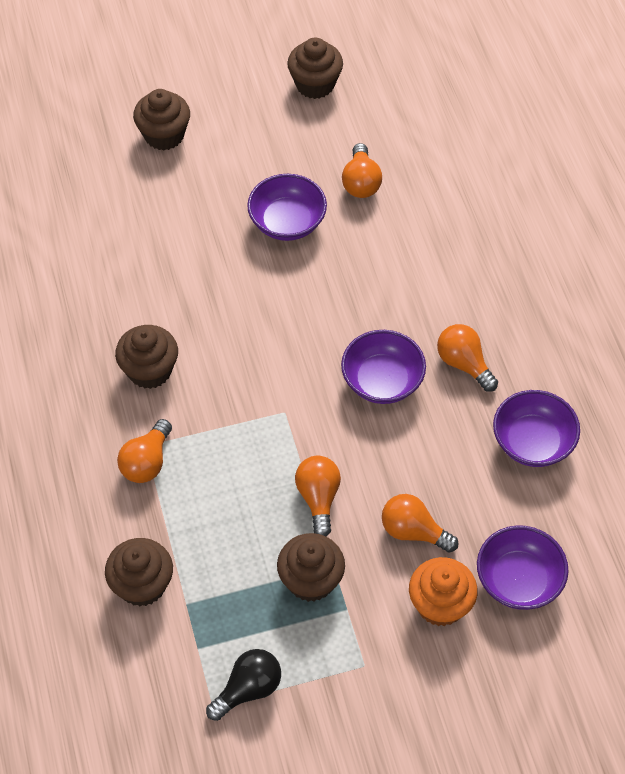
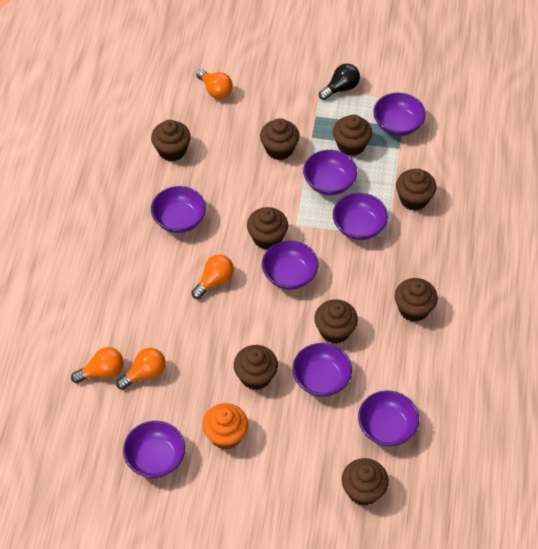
brown cupcake: [105,538,173,606] [115,325,178,389] [133,89,190,150] [277,533,345,602] [287,38,343,99] = 5 -> [151,120,191,161] [234,345,278,390] [247,207,288,250] [260,118,300,160] [314,299,358,344] [333,115,372,156] [342,458,389,506] [395,278,438,322] [396,169,437,211] = 9
orange light bulb: [117,419,172,483] [295,456,341,536] [342,143,382,198] [382,494,458,553] [437,324,498,392] = 5 -> [71,347,123,383] [116,348,166,390] [191,255,234,299] [196,69,233,99] = 4
purple bowl: [247,174,327,241] [341,330,426,404] [477,526,568,610] [493,390,580,467] = 4 -> [123,421,185,478] [151,186,206,233] [262,240,318,290] [292,343,352,397] [303,150,357,195] [333,193,388,240] [358,391,419,446] [373,93,426,136] = 8

